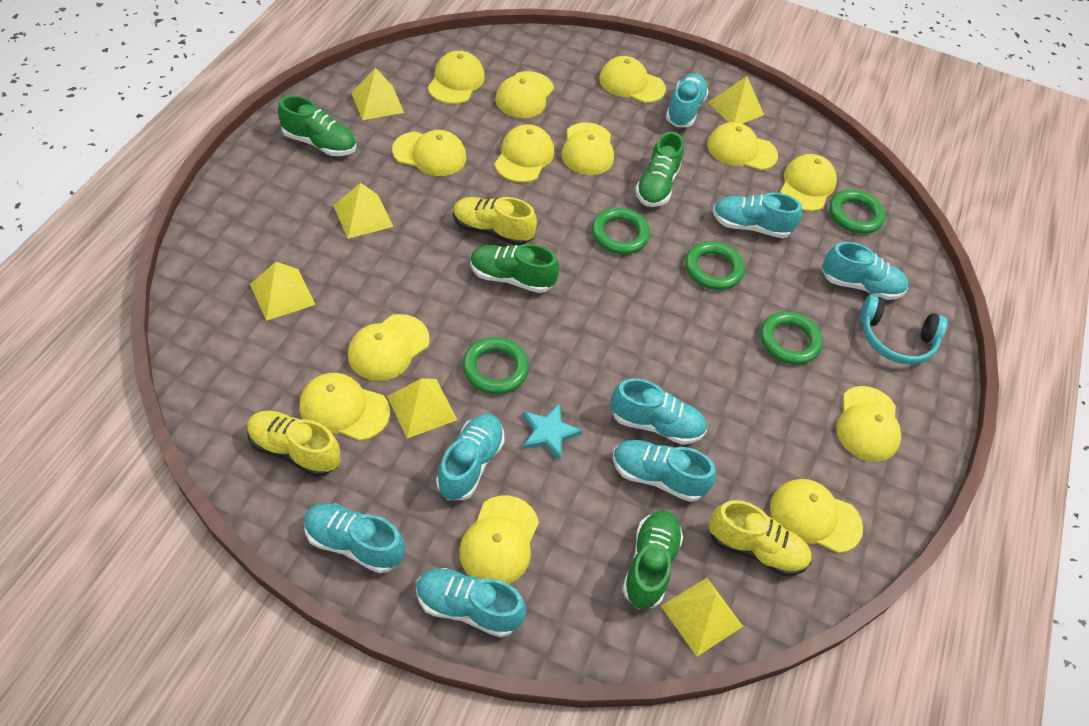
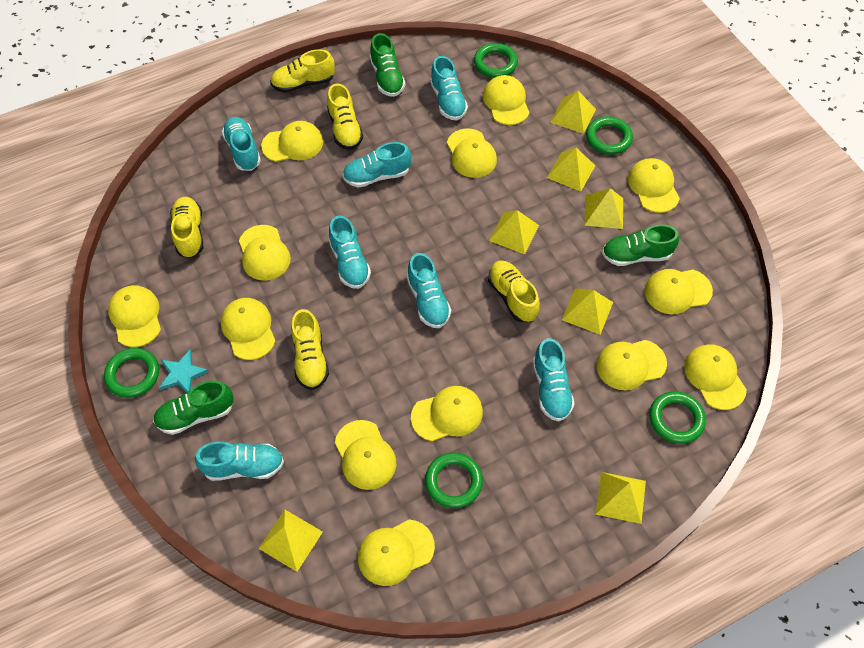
green shoe: [278,95,356,156] [470,244,559,293] [622,510,683,609] [635,132,684,207] = 4 -> [153,380,234,435] [370,33,405,97] [602,225,679,266] = 3
turquoise headphones: [860,295,947,364] = 1 -> none = 0
turquoise shoe: [304,503,405,573] [416,568,526,637] [436,414,504,500] [611,379,707,445] [613,440,716,502] [666,73,709,127] [713,193,802,238] [822,242,909,300] = 8 -> [195,442,284,481] [222,117,261,171] [329,215,371,289] [343,142,411,188] [407,253,451,328] [430,56,468,120] [533,338,575,421] = 7
yellow pyramid: [250,262,315,321] [333,183,393,239] [351,68,404,120] [387,378,457,438] [661,578,743,657] [708,76,764,124] = 6 -> [258,510,323,572] [489,210,539,254] [547,148,595,192] [550,91,596,134] [562,288,613,334] [584,188,623,229] [596,472,646,524] = 7
yellow shoe: [247,411,340,477] [453,197,537,246] [709,500,811,576] = 3 -> [170,197,203,258] [270,49,335,93] [291,309,329,390] [327,83,363,150] [488,260,540,322] = 5

